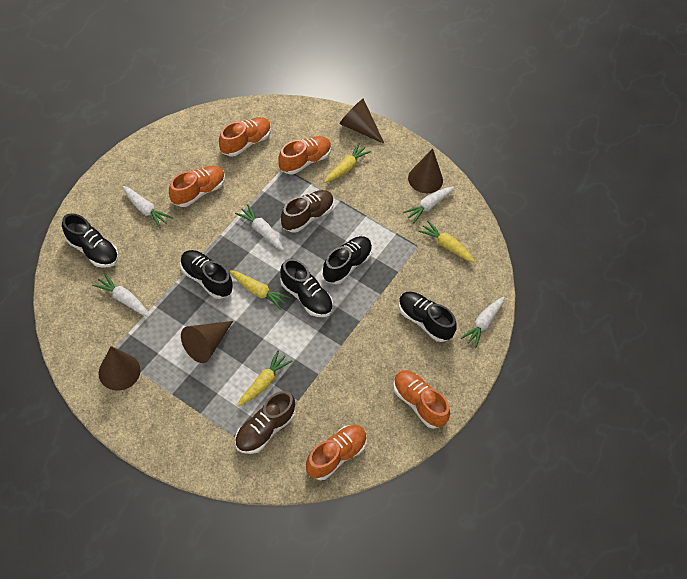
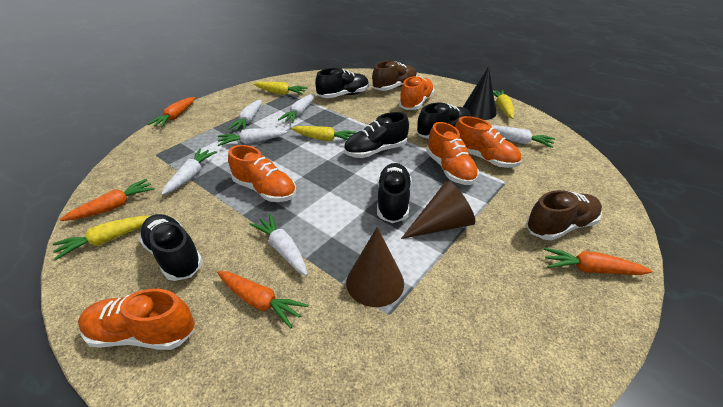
black cone: none = 0 -> [463,66,497,120] = 1
brown cone: [98,346,141,391] [181,321,233,363] [339,99,384,144] [408,149,443,193] = 4 -> [346,227,404,307] [401,181,475,239] = 2
orange carrot: none = 0 -> [60,179,155,221] [147,97,195,128] [217,271,308,328] [543,248,653,275] = 4
white carrot: [92,273,150,317] [122,186,173,228] [235,204,284,250] [403,186,454,223] [461,297,505,348] = 5 -> [161,149,217,195] [218,128,287,146] [228,100,262,130] [249,214,308,276] [278,94,315,123] [491,125,555,148] = 6

